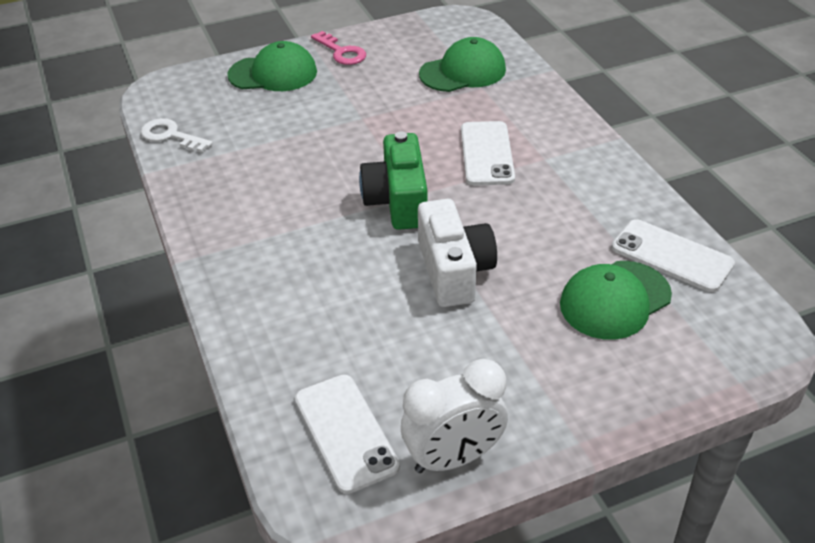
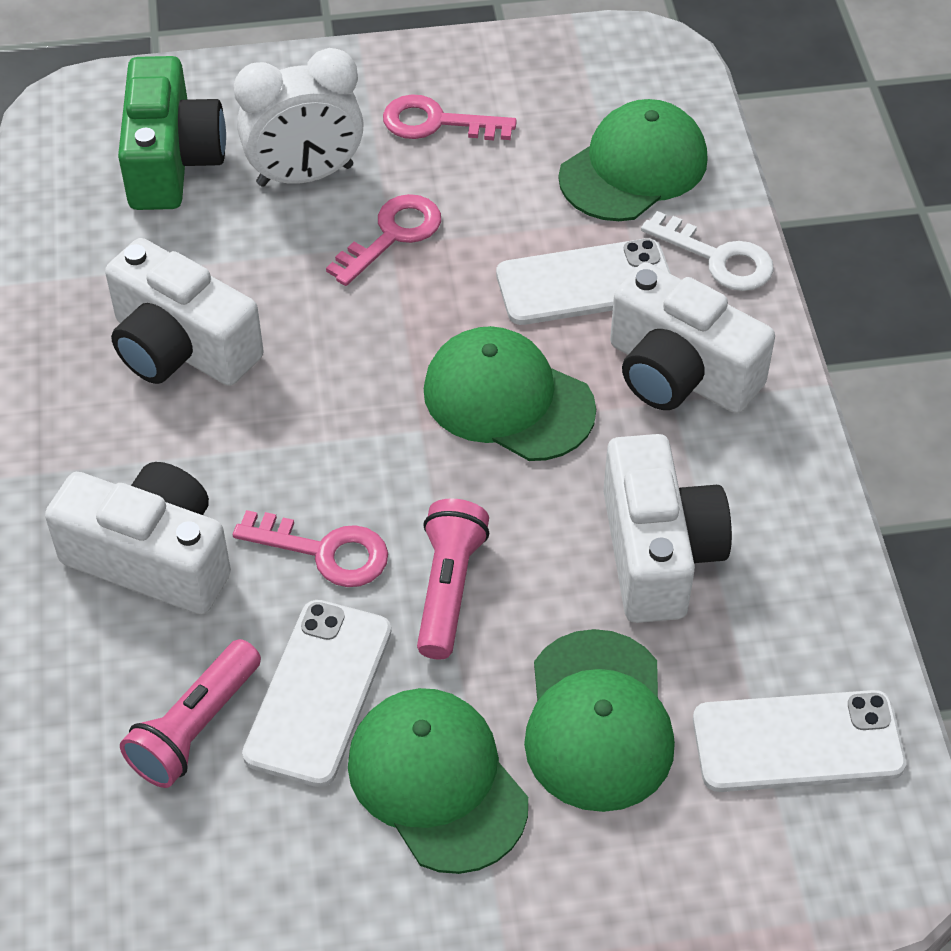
green cap: [227,41,317,91] [419,37,506,92] [560,261,672,340] = 3 -> [348,688,528,874] [424,326,596,461] [524,629,675,812] [558,99,708,221] = 4
pink flashlight: none = 0 -> [120,639,261,788] [417,498,489,659] = 2
pink key: [311,31,366,65] = 1 -> [233,510,388,587] [326,194,441,286] [383,94,517,140] = 3
white camera: [418,199,497,307] = 1 -> [45,462,231,615] [105,238,264,386] [603,434,732,623] [610,262,775,413] = 4

